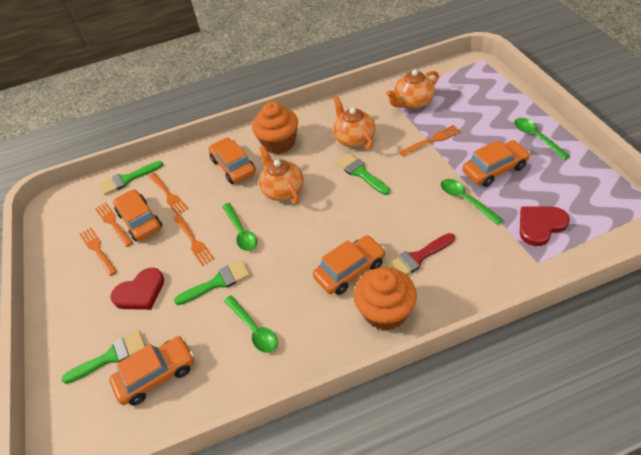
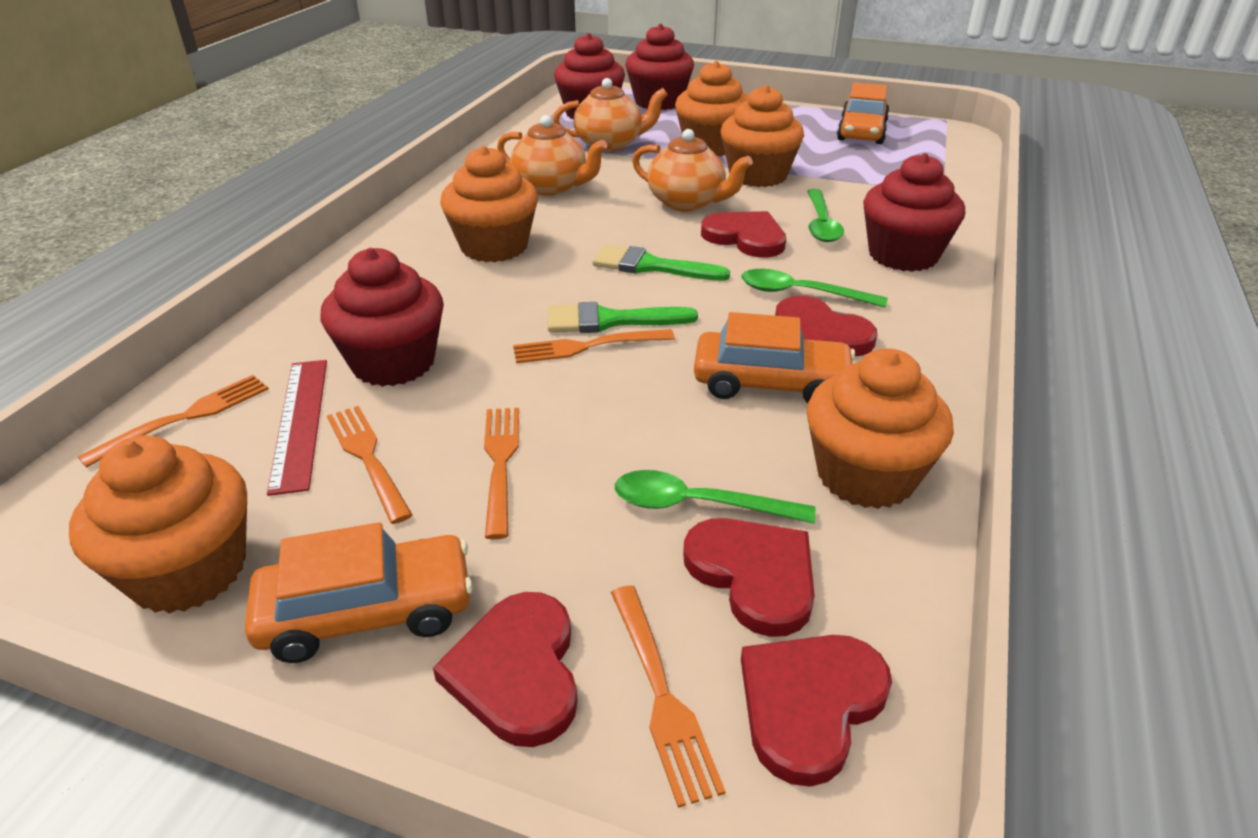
green brush: [61,331,146,384] [99,161,163,195] [174,260,250,305] [336,153,390,195] = 4 -> [548,302,698,333] [593,244,730,281] = 2
green spoon: [222,203,257,251] [224,295,278,353] [441,179,503,225] [514,118,570,160] = 4 -> [615,470,816,524] [741,269,888,308] [807,189,844,242] = 3
orange car: [109,336,194,405] [113,189,162,241] [208,138,256,184] [313,235,386,295] [462,140,530,187] = 5 -> [245,522,473,663] [694,312,855,403] [837,82,890,144] = 3
orange cupcake: [252,102,298,154] [353,267,417,331] = 2 -> [69,435,247,613] [440,146,538,262] [675,61,749,156] [721,85,804,187] [807,348,954,509] = 5
red brush: [385,233,455,275] = 1 -> none = 0
red cupcake: none = 0 -> [321,248,444,387] [554,33,625,119] [625,24,694,110] [863,153,965,272] = 4
red heart: [111,268,164,310] [520,207,570,246] = 2 -> [433,592,578,747] [683,518,815,637] [701,211,786,258] [741,635,892,787] [775,296,877,357] = 5
red ruler: none = 0 -> [267,360,327,496] = 1

